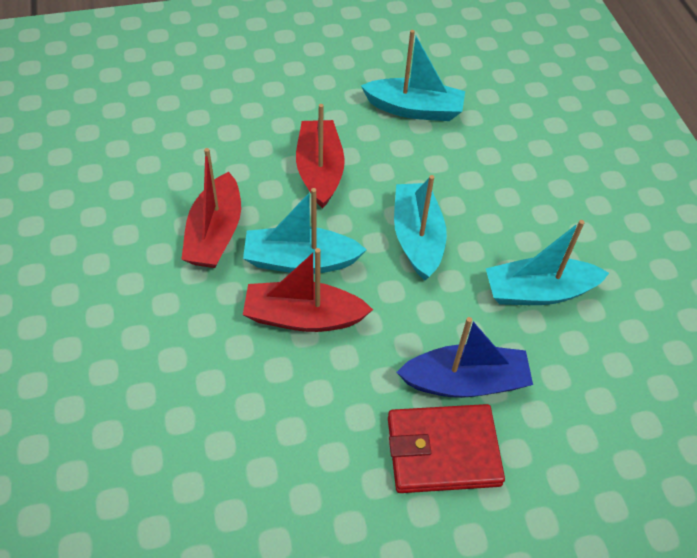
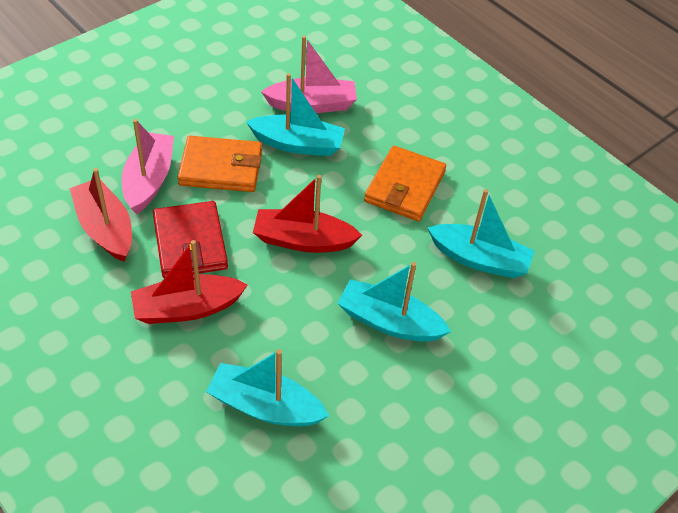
blue boat: [396,317,533,398] = 1 -> none = 0
orange wallet: none = 0 -> [178,136,262,192] [364,146,446,221] = 2
pink boat: none = 0 -> [122,119,174,214] [261,36,357,113] = 2

